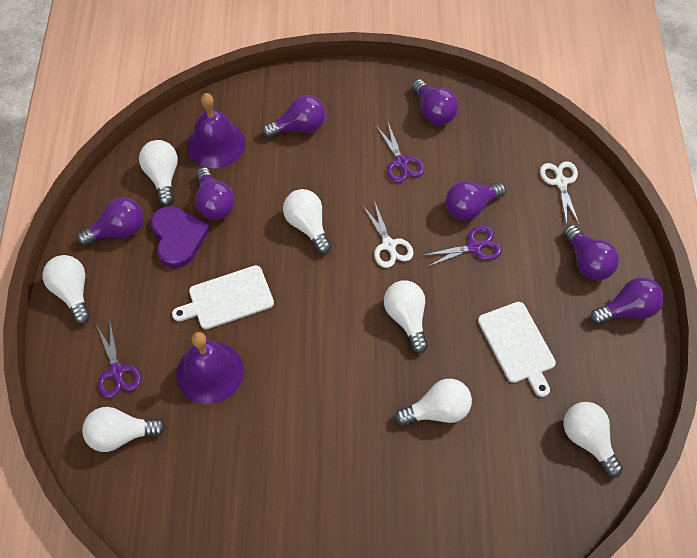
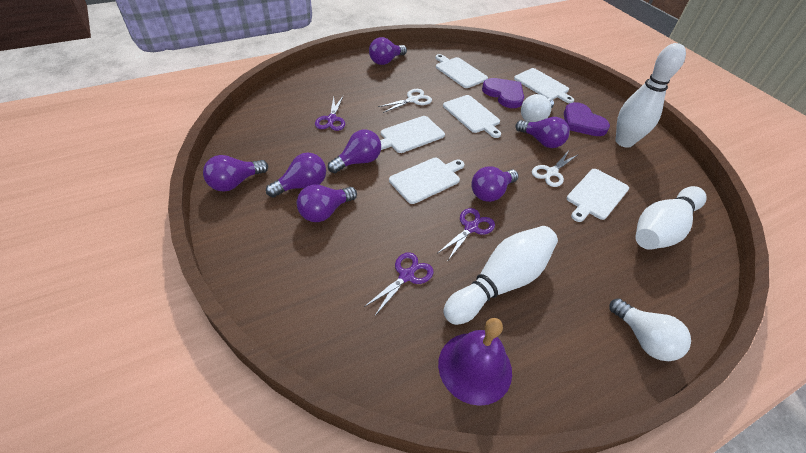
purple bell: [176,332,244,404] [187,93,246,168] = 2 -> [438,318,512,406] = 1
purple heart: [151,206,210,268] = 1 -> [482,78,524,108] [564,102,610,136] = 2
white bowling pin: none = 0 -> [443,226,558,325] [616,43,686,148] [635,186,707,250] = 3
white cutting board: [172,265,274,329] [478,302,556,397] = 2 -> [380,116,445,153] [389,158,465,204] [435,54,488,88] [443,95,501,138] [514,68,574,103] [567,169,629,222] = 6
white light bulb: [42,255,90,324] [82,407,166,452] [139,140,178,206] [283,189,331,254] [384,280,428,353] [395,379,472,426] [564,402,623,478] = 7 -> [521,94,554,122] [609,298,691,361] = 2

